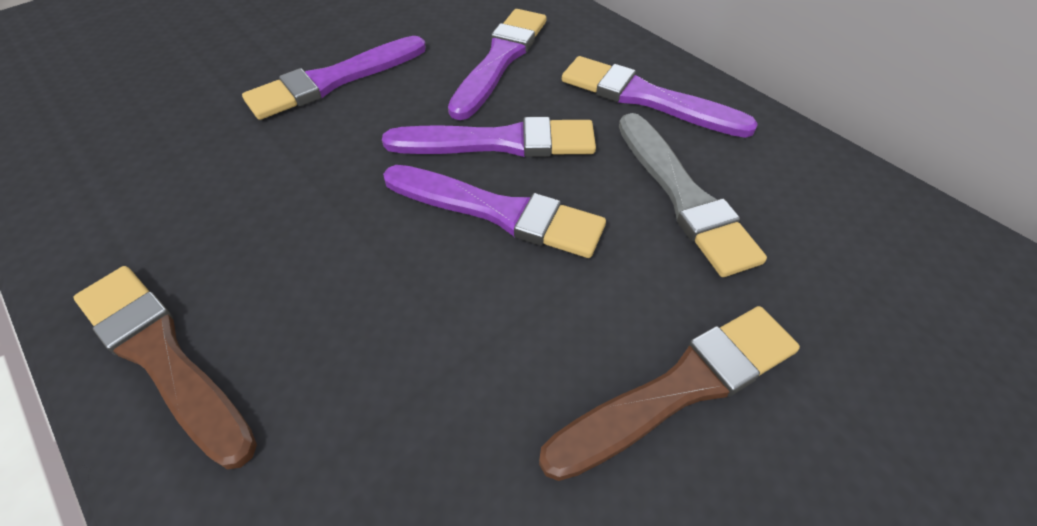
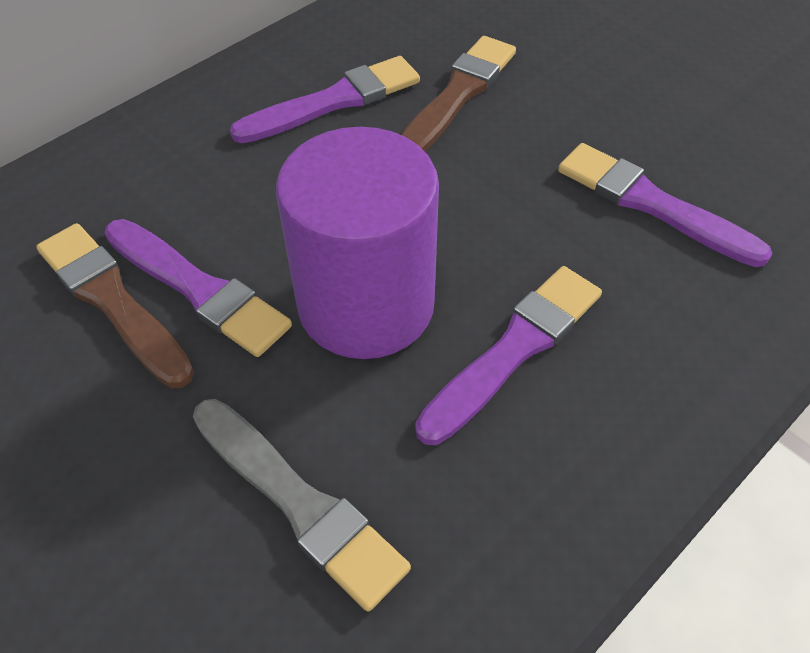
purple brush: [242,36,426,120] [382,117,596,157] [383,165,606,258] [448,9,547,120] [562,56,758,138] = 5 -> [104,219,292,357] [230,56,420,143] [415,266,602,445] [558,143,772,267] = 4
purple cylinder: none = 0 -> [276,127,439,359] = 1

